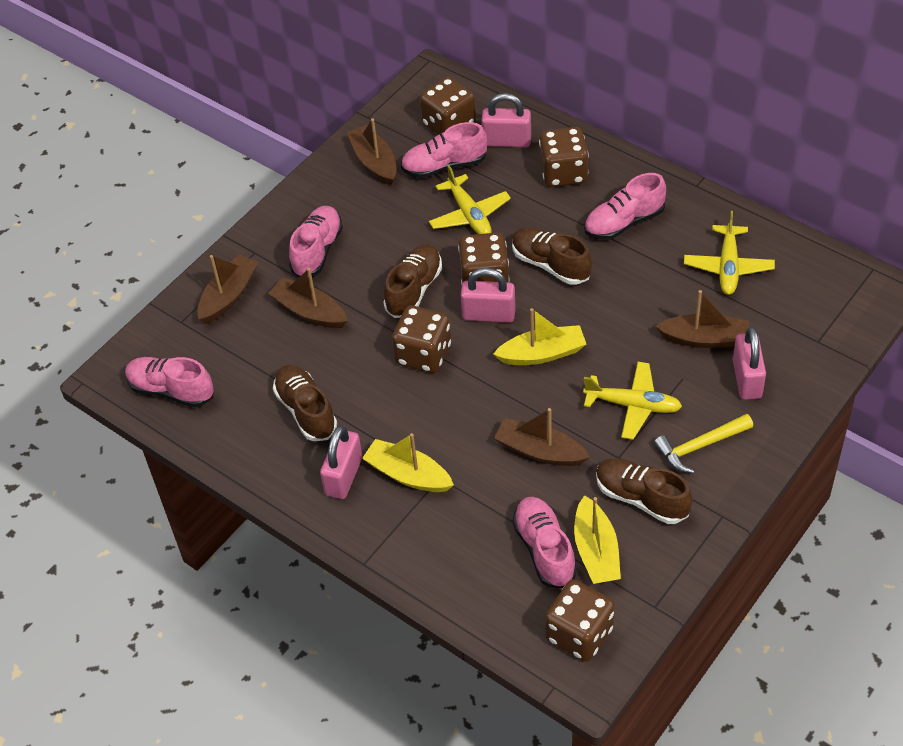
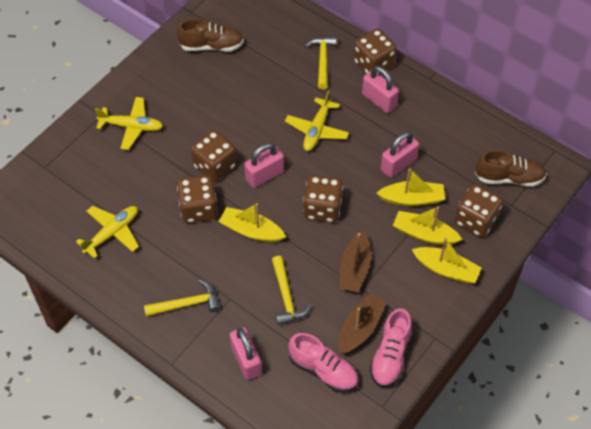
brown boat: [197,255,259,324] [268,268,347,328] [347,119,396,185] [494,408,590,466] [655,290,749,348] = 5 -> [338,293,386,354] [339,231,371,292] = 2
brown shoe: [273,365,337,441] [384,244,442,318] [512,227,592,285] [596,458,693,524] = 4 -> [177,19,244,51] [475,150,547,187] = 2
pink shoe: [125,357,214,408] [289,206,343,277] [401,122,487,178] [512,497,577,588] [584,173,666,240] = 5 -> [288,333,359,392] [370,308,412,387] = 2
yellow boat: [362,433,454,492] [493,308,586,365] [574,495,621,584] = 3 -> [219,203,286,242] [376,168,445,206] [393,206,462,245] [412,238,481,284] = 4
yellow hammer: [653,414,753,474] = 1 -> [144,279,220,317] [272,256,311,325] [305,37,337,90] = 3

